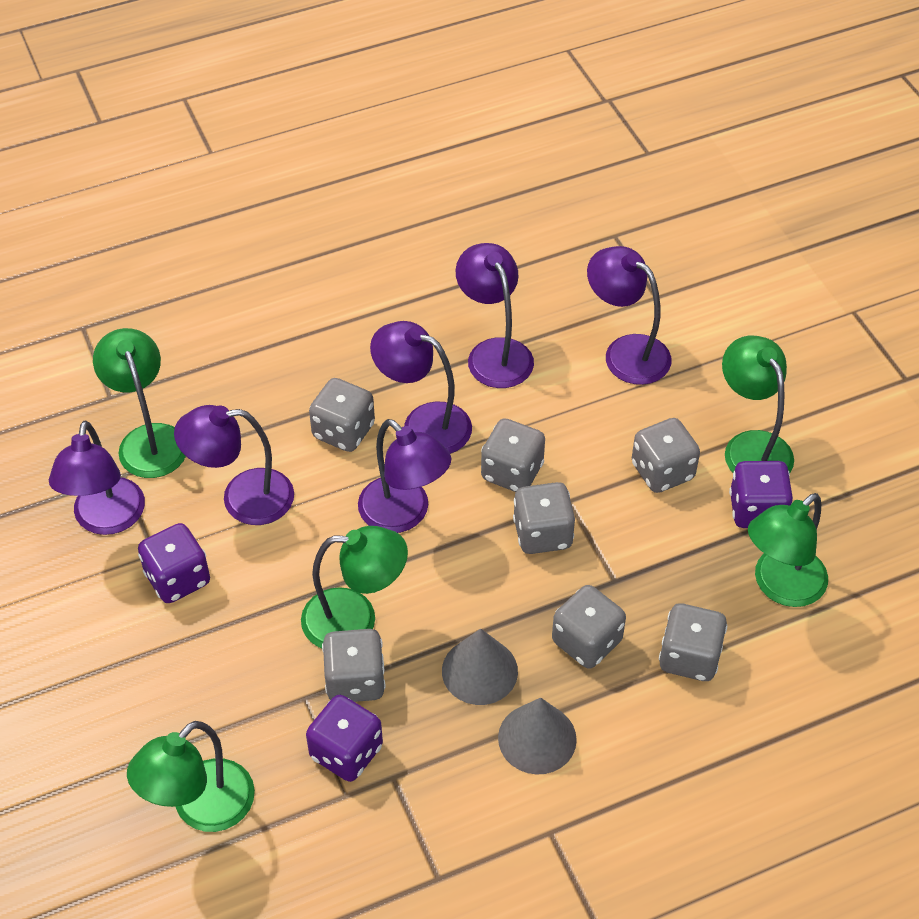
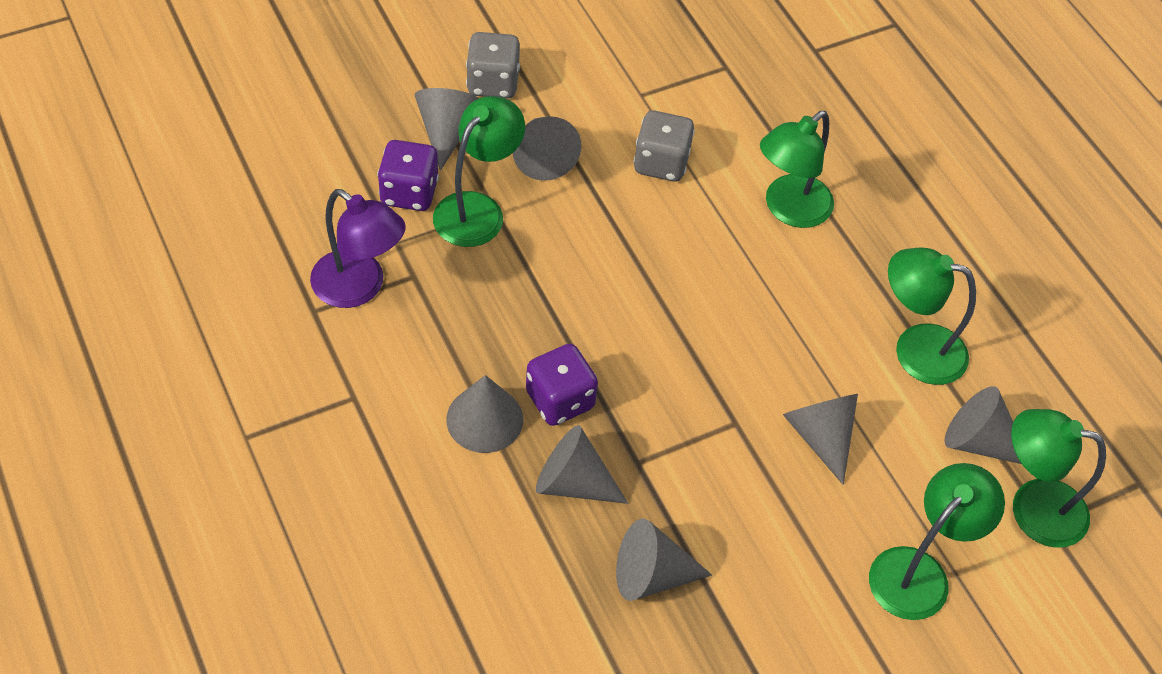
grey cone: [442,629,518,705] [498,698,577,775] = 2 -> [414,88,479,171] [446,375,523,453] [513,116,581,181] [536,425,628,504] [616,519,712,601] [783,394,858,485] [945,386,1021,464] = 7
grey dice: [309,378,375,452] [322,629,386,702] [481,418,545,492] [513,482,575,554] [552,585,626,669] [632,418,700,493] [659,603,727,681] = 7 -> [466,32,520,98] [633,111,695,182] = 2
purple dice: [138,523,210,603] [306,695,383,782] [729,461,793,528] = 3 -> [377,140,439,211] [526,344,598,426] = 2
purple lamp: [49,420,145,535] [174,405,294,525] [358,419,451,533] [370,321,472,454] [456,243,534,388] [587,246,671,385] = 6 -> [310,189,406,308] = 1

